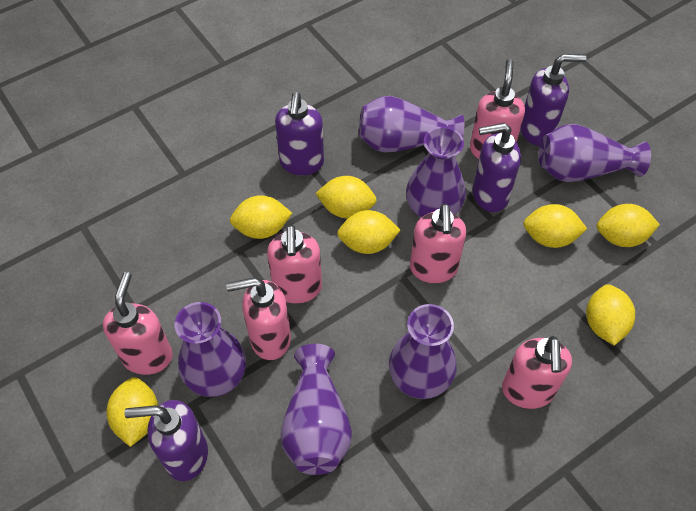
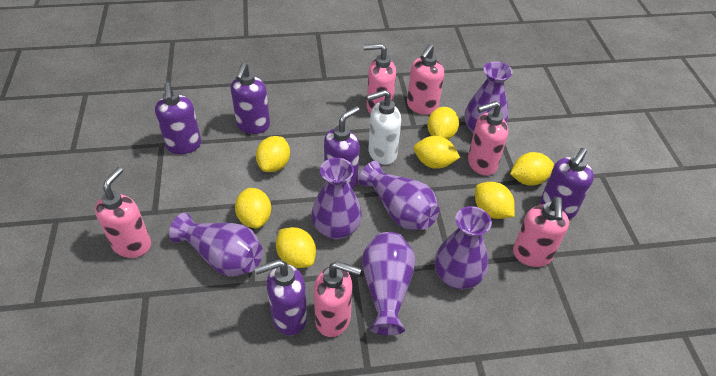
purple soap dispenser: [124,400,208,481] [275,92,324,175] [473,123,521,212] [521,54,587,146] = 4 -> [155,82,201,154] [231,63,270,134] [255,259,307,335] [324,106,360,189] [540,148,594,219] = 5
white soap dispenser: none = 0 -> [366,90,401,165] = 1

